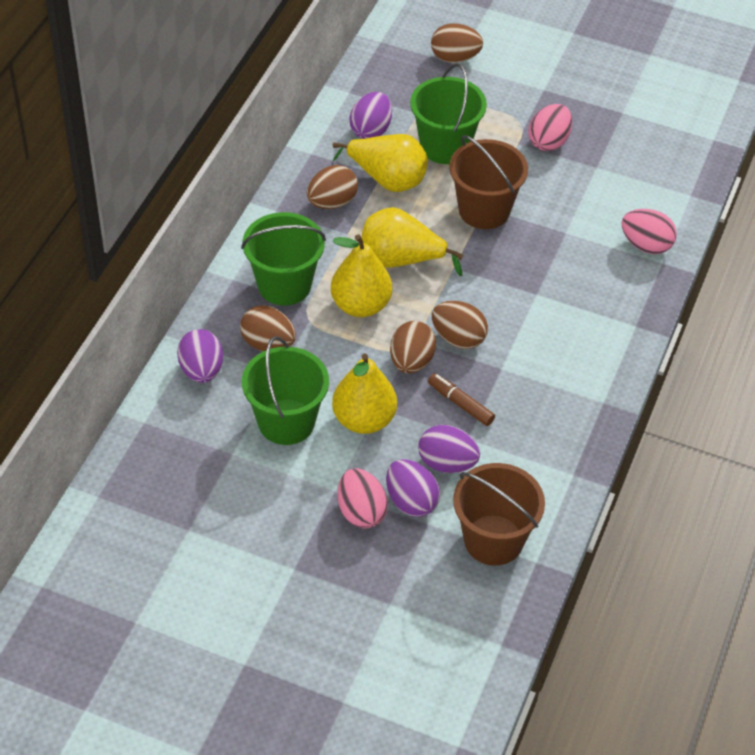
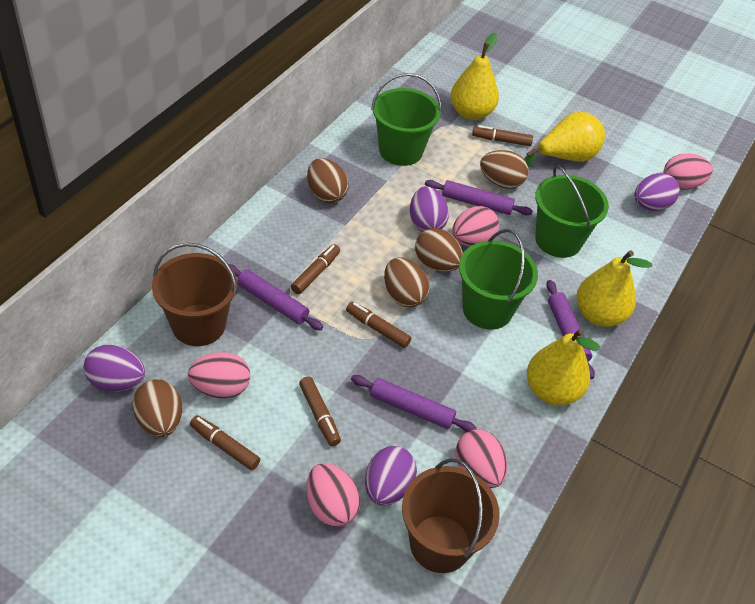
brown marker: [428,373,495,426] = 1 -> [190,415,260,470] [291,244,340,294] [299,376,341,446] [346,302,412,348] [472,125,533,146] = 5
pink egg: [338,468,388,529] [529,104,572,151] [622,209,677,254] = 3 -> [188,352,250,398] [306,463,360,527] [452,206,499,246] [456,430,508,488] [663,153,713,190] = 5
purple rolling pin: none = 0 -> [229,264,323,330] [351,375,477,432] [425,180,533,215] [546,280,595,379] = 4

